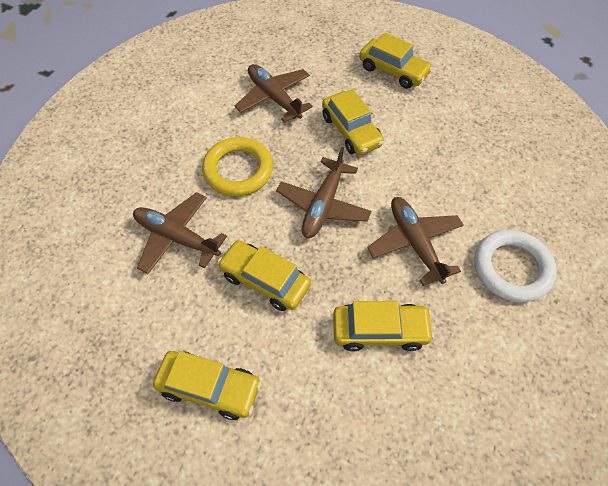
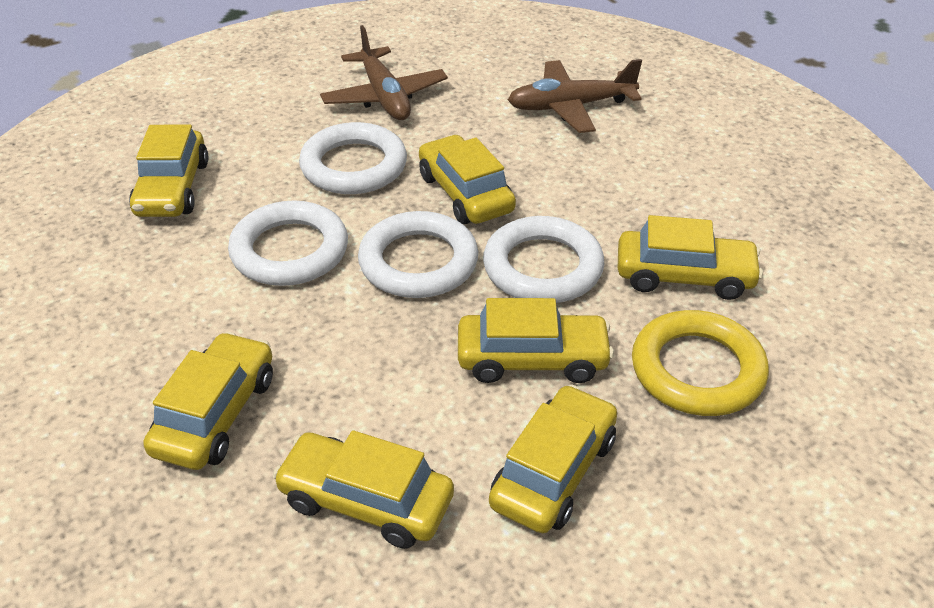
brown plane: [133,192,227,274] [235,64,313,123] [276,147,372,238] [367,197,464,286] = 4 -> [320,25,448,120] [508,59,642,133] = 2
white ring: [475,230,557,302] = 1 -> [228,200,348,286] [299,122,407,194] [358,211,478,298] [483,216,604,303] = 4
yellow car: [153,351,262,420] [217,240,311,311] [322,89,384,155] [333,301,434,352] [359,33,433,89] = 5 -> [129,125,208,217] [143,332,273,470] [273,430,454,549] [419,135,516,224] [458,298,614,383] [489,384,617,533] [618,215,763,300] = 7

